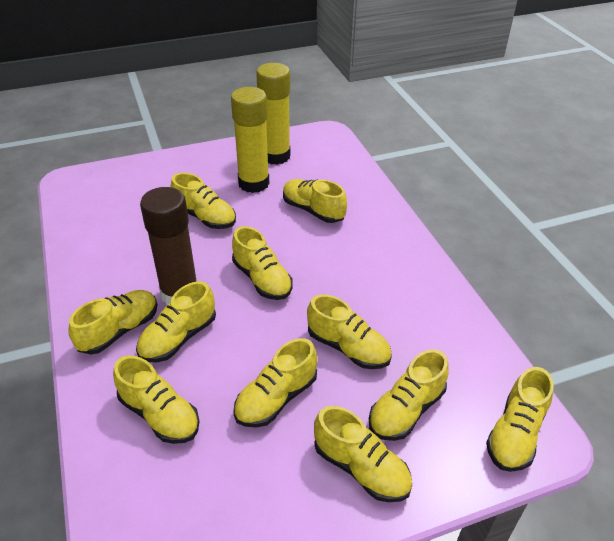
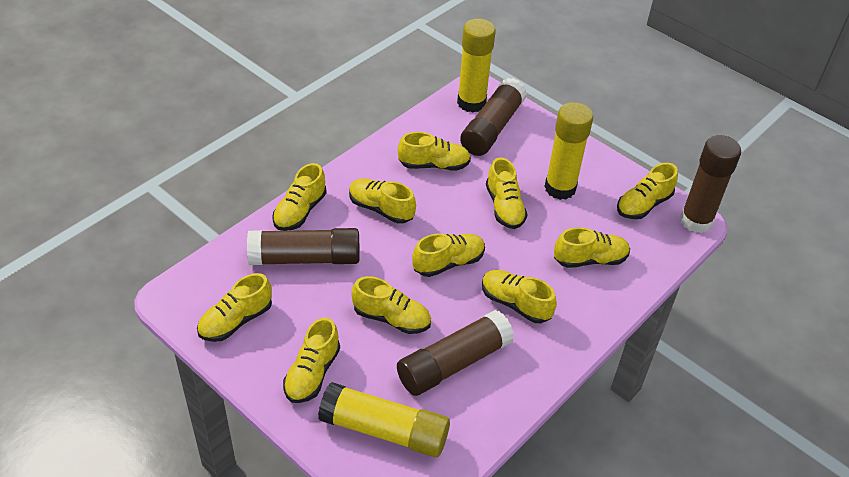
brown glue stick: [140,187,197,305] = 1 -> [247,228,360,265] [397,310,514,396] [460,78,527,156] [680,135,741,233] = 4
yellow glue stick: [231,87,270,193] [256,63,290,165] = 2 -> [318,382,450,457] [457,19,496,112] [544,102,593,200] = 3

